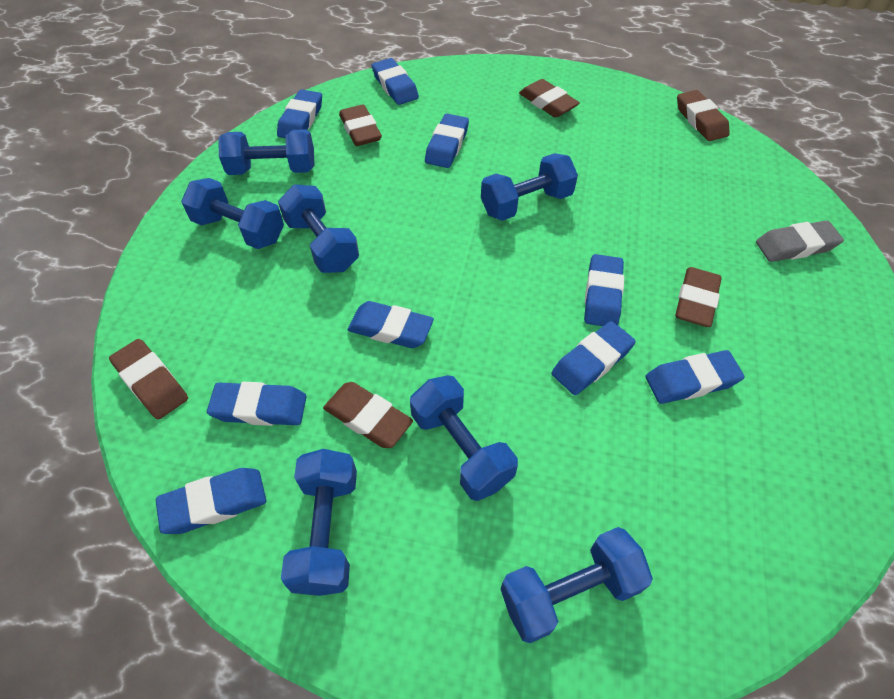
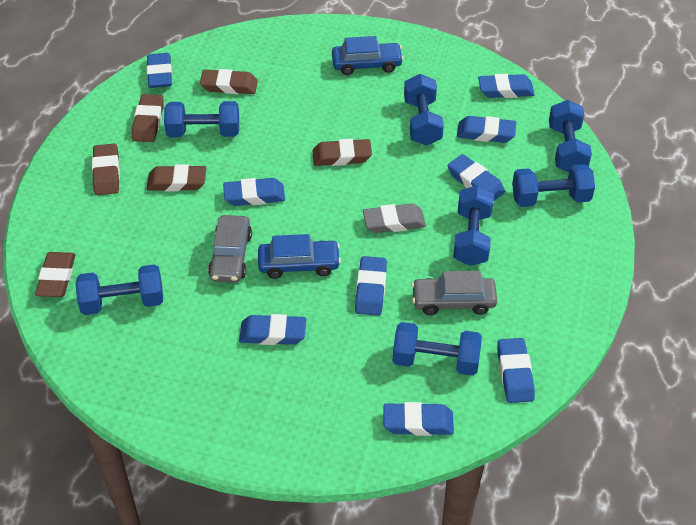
blue car: none = 0 -> [258,234,341,279] [332,36,404,75] = 2
grey car: none = 0 -> [208,215,252,283] [411,271,497,315] = 2

